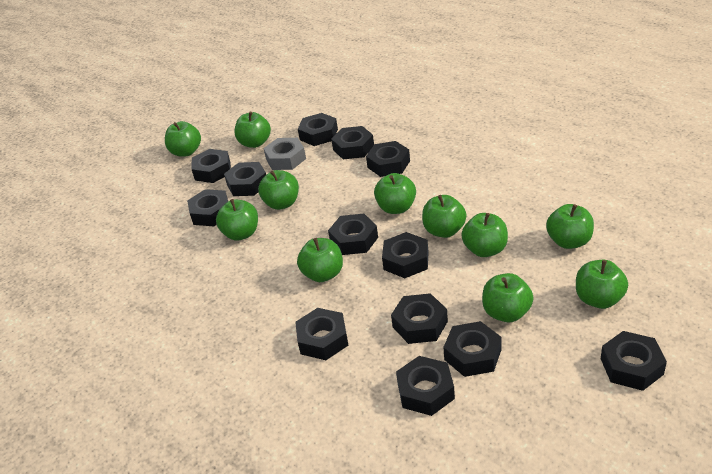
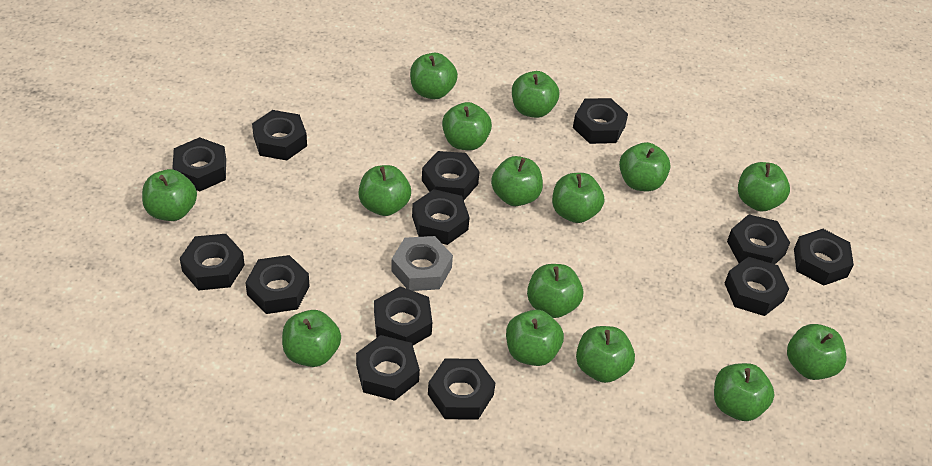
green apple: [165,121,201,157] [216,199,258,241] [234,112,271,148] [258,170,299,210] [297,238,343,282] [374,173,416,214] [422,195,466,238] [461,213,508,257] [482,273,533,322] [546,204,594,249] [576,260,628,309] = 11 -> [142,169,197,221] [282,310,341,367] [358,165,411,216] [410,53,458,99] [442,102,492,150] [491,156,543,206] [506,310,564,366] [512,71,559,118] [527,264,583,318] [552,173,604,223] [576,326,635,383] [619,142,670,191] [714,363,775,421] [738,162,790,211] [787,324,846,380] = 15

